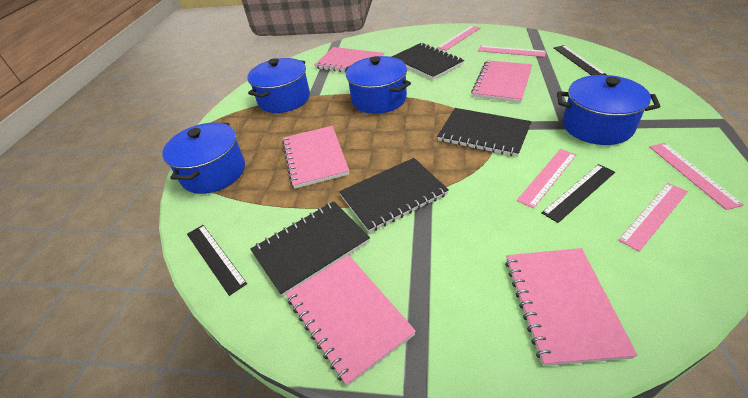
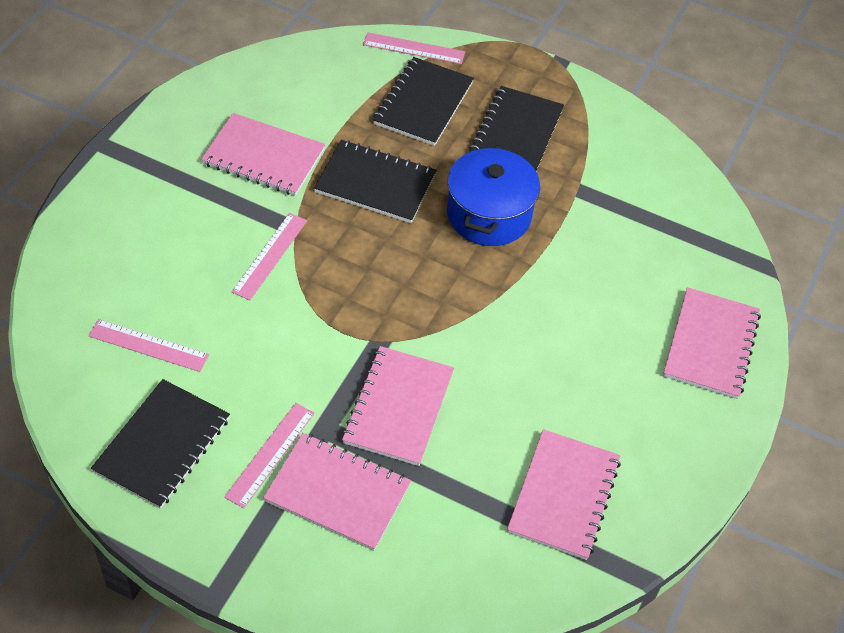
black ruler: [187,225,247,296] [541,164,615,223] [554,45,606,76] = 3 -> none = 0
blue pot: [162,123,245,194] [247,58,310,113] [345,56,411,114] [557,75,661,145] = 4 -> [447,145,540,246] = 1
pink ruler: [437,26,481,50] [478,46,546,57] [517,149,577,208] [618,183,688,252] [650,143,744,210] = 5 -> [88,319,209,372] [224,403,315,508] [232,213,307,300] [363,32,465,64] = 4

